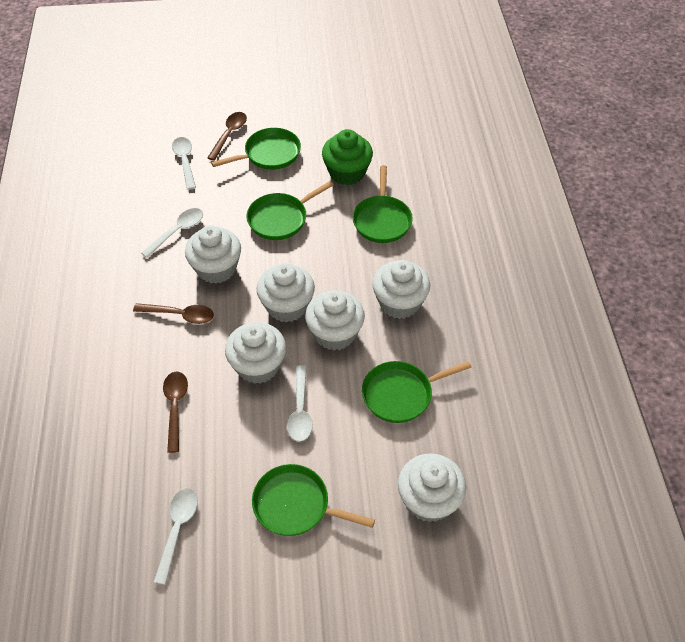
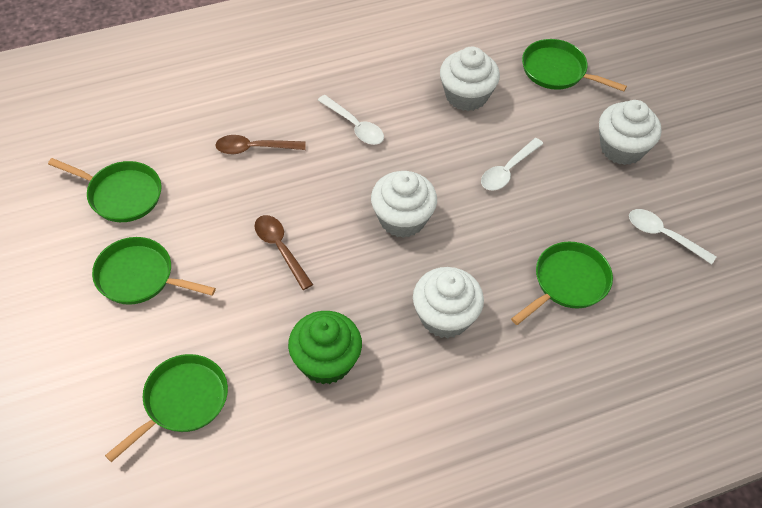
brown spoon: [133,303,214,324] [163,372,188,453] [207,112,247,161] = 3 -> [216,135,306,154] [255,215,313,290] = 2
white cupcake: [185,225,241,284] [225,322,286,384] [257,263,315,322] [305,291,365,350] [372,260,430,319] [398,453,466,522] = 6 -> [371,171,437,238] [413,267,484,338] [440,46,500,111] [599,100,661,165] = 4
white spoon: [141,208,203,258] [154,488,198,585] [172,137,196,190] [287,365,313,442] = 4 -> [318,95,384,145] [481,138,543,191] [629,209,717,265] = 3

